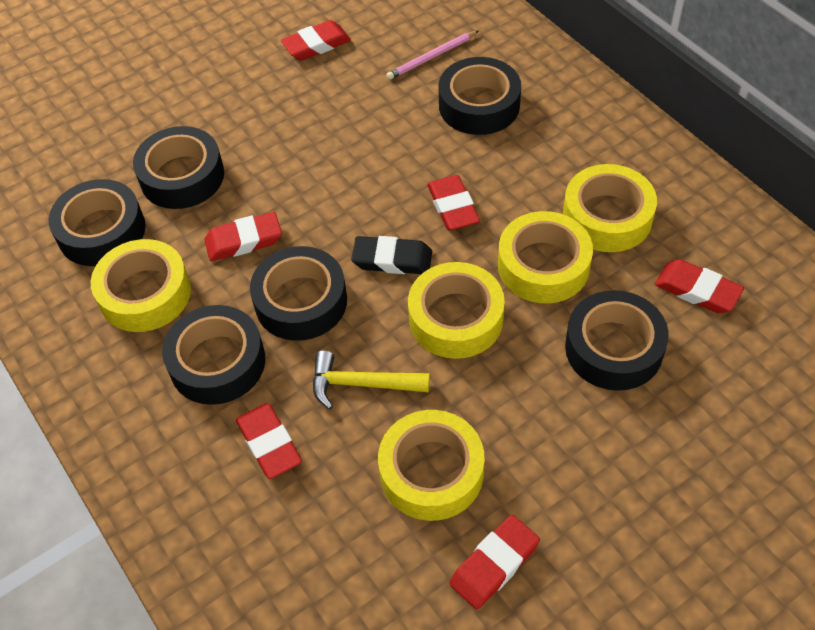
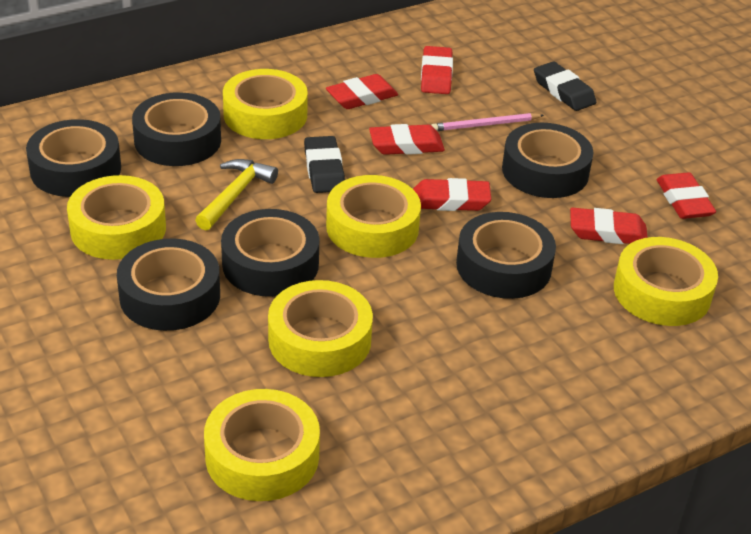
black eraser: [351,236,432,274] = 1 -> [304,136,345,193] [534,62,596,111] = 2
yellow tape: [91,239,191,332] [378,410,485,521] [408,262,505,359] [498,211,593,303] [563,164,657,252] = 5 -> [67,175,166,260] [204,389,320,501] [223,69,308,139] [268,280,373,377] [326,175,421,258] [614,237,718,326] = 6

